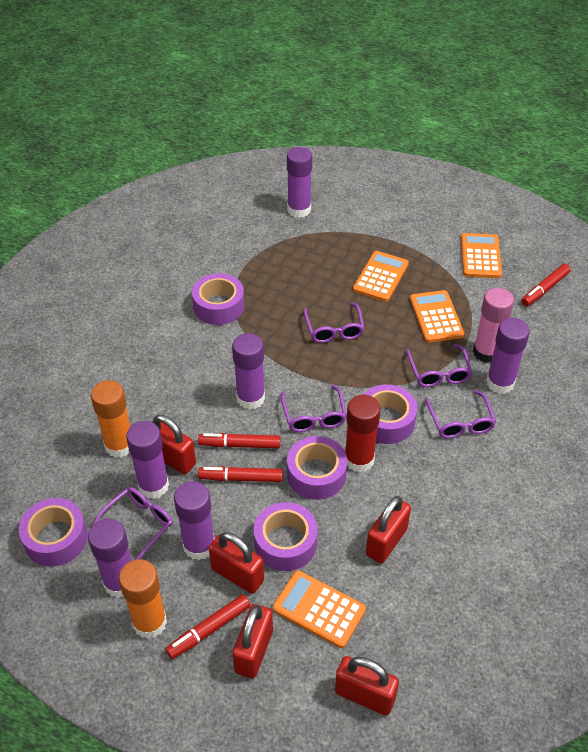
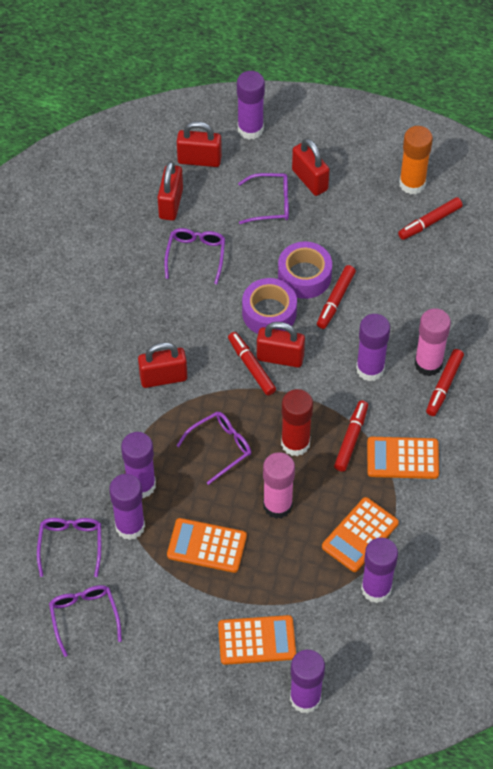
orange glue stick: [91,380,130,458] [119,559,167,639] = 2 -> [399,126,433,194] = 1
pink glue stick: [473,288,514,363] = 1 -> [263,452,295,519] [414,308,451,376] = 2
purple tape: [19,498,88,567] [192,273,244,325] [254,502,318,571] [287,436,347,500] [363,384,417,444] = 5 -> [242,278,297,334] [278,242,332,299] = 2
red marker: [165,594,251,659] [198,433,280,448] [198,466,283,482] [521,264,571,306] = 4 -> [228,332,276,395] [317,265,356,329] [334,400,368,472] [398,197,463,240] [426,349,464,416] = 5

